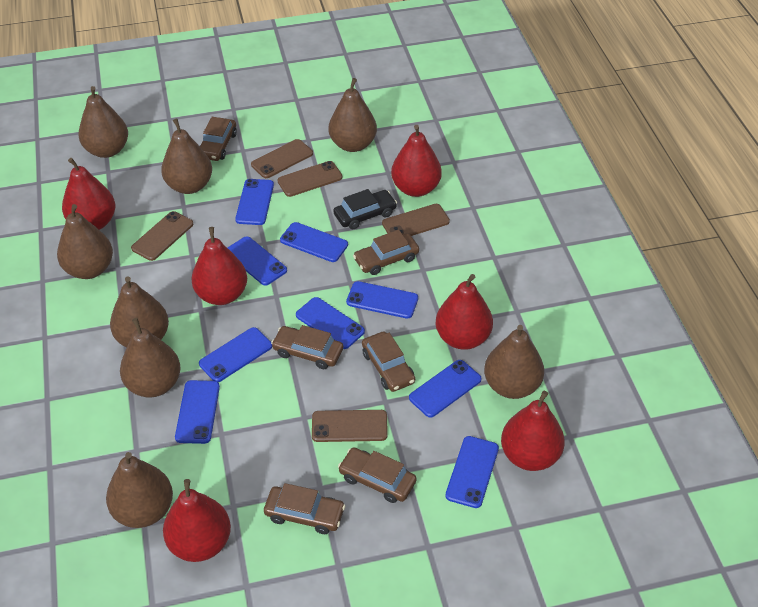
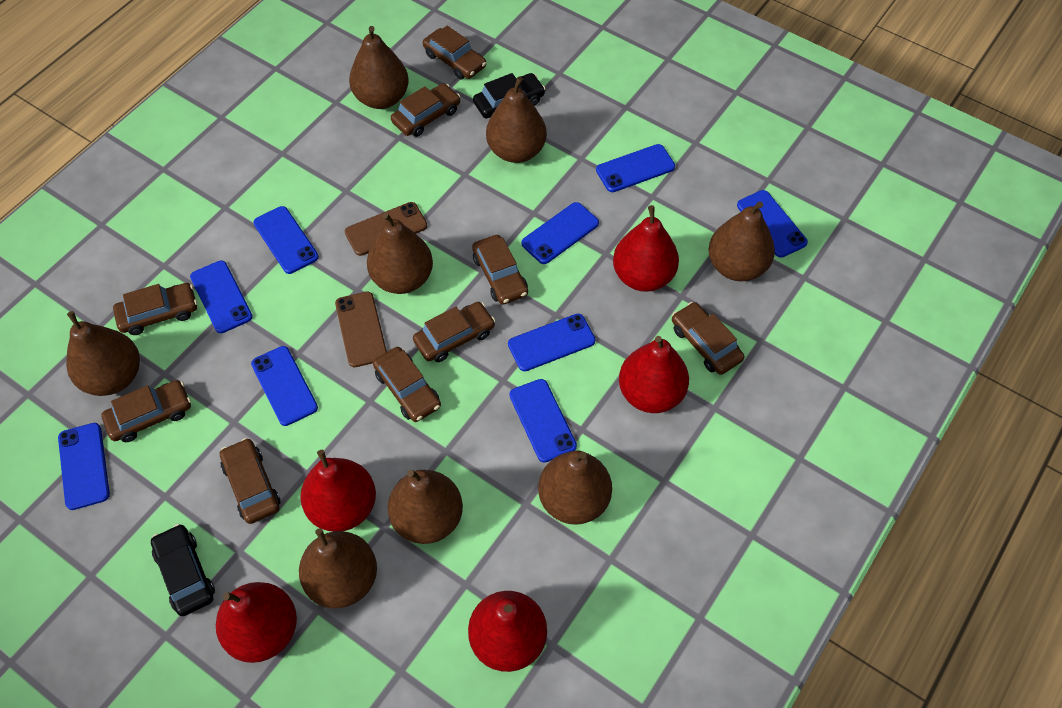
black car: [333,189,397,229] = 1 -> [151,524,215,616] [473,73,545,119] = 2
brown car: [200,117,237,161] [264,483,345,534] [271,325,343,369] [338,447,417,503] [353,230,419,275] [362,331,415,392] = 6 -> [101,380,191,442] [113,283,197,335] [220,438,280,524] [373,347,441,422] [391,83,461,137] [413,302,495,362] [423,26,486,79] [472,235,528,305] [672,302,744,375] = 9
brown phone: [131,211,193,261] [251,139,313,178] [278,161,342,197] [312,410,388,442] [382,204,450,236] = 5 -> [335,291,387,367] [345,202,427,256] = 2
red pear: [62,158,115,230] [163,479,231,562] [191,227,247,305] [391,125,442,197] [435,274,493,350] [501,391,565,471] = 6 -> [216,582,297,663] [300,450,376,531] [468,591,547,672] [613,205,679,292] [619,336,689,413] = 5

